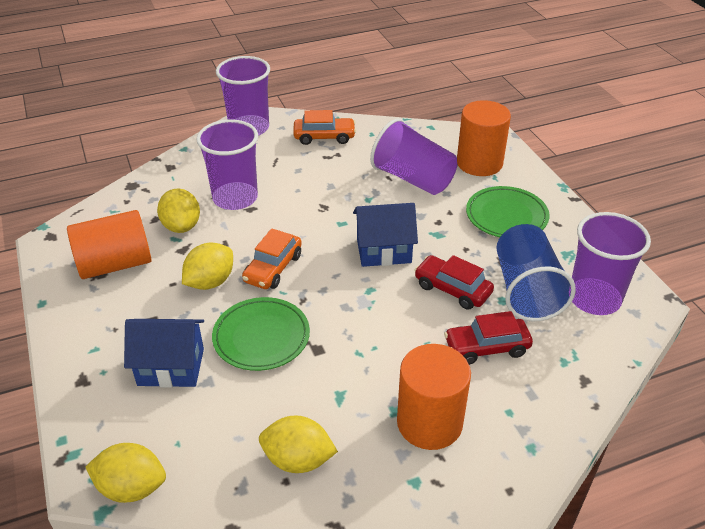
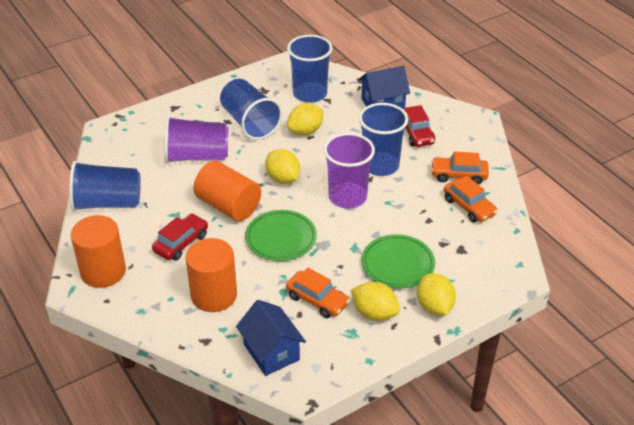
blue cup: [497,224,576,321] = 1 -> [69,161,141,211] [220,79,282,140] [287,35,332,103] [359,103,408,176] = 4
orange car: [242,228,302,289] [293,110,356,145] = 2 -> [286,268,350,318] [431,151,489,185] [444,176,498,223] = 3
purple cup: [197,120,258,210] [216,56,270,136] [370,118,457,195] [572,212,651,315] = 4 -> [164,116,229,163] [324,133,375,208] = 2

